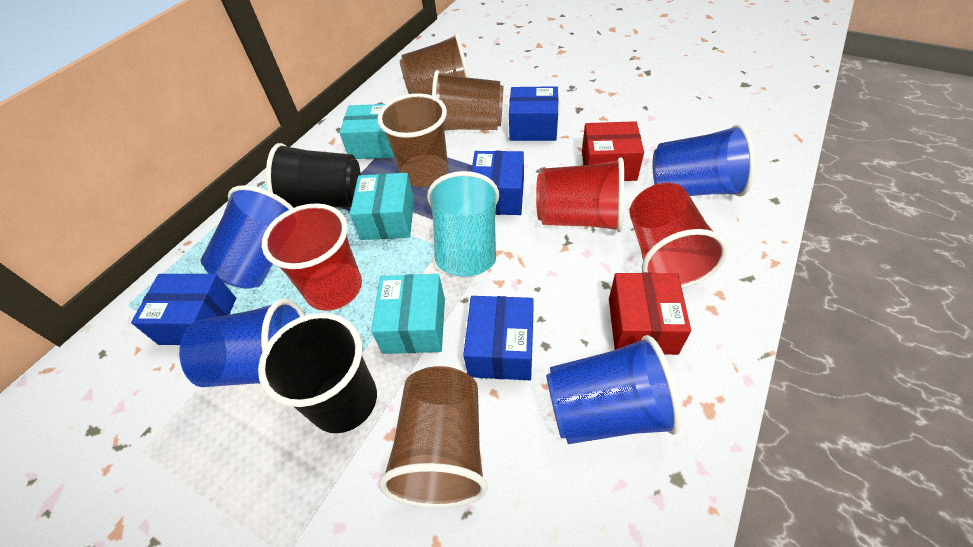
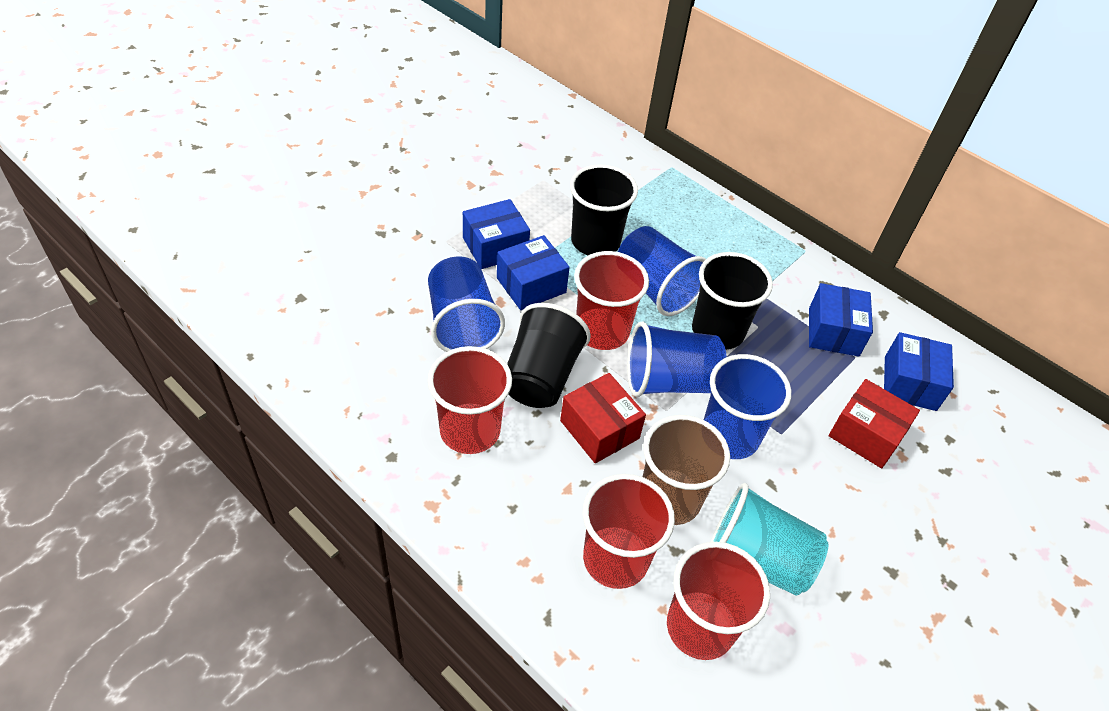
black cup: [258,313,377,433] [266,143,361,208] = 2 -> [507,303,591,408] [570,164,638,255] [692,252,773,350] = 3
brown cup: [377,93,448,187] [379,366,488,508] [400,33,470,95] [432,70,503,131] = 4 -> [643,415,730,525] = 1
red cup: [262,203,362,311] [536,157,624,232] [630,183,728,288] = 3 -> [428,346,512,454] [574,251,649,350] [583,474,675,589] [667,542,770,660] = 4
turquoise box: [339,104,394,159] [350,173,414,240] [371,274,445,354] = 3 -> none = 0

